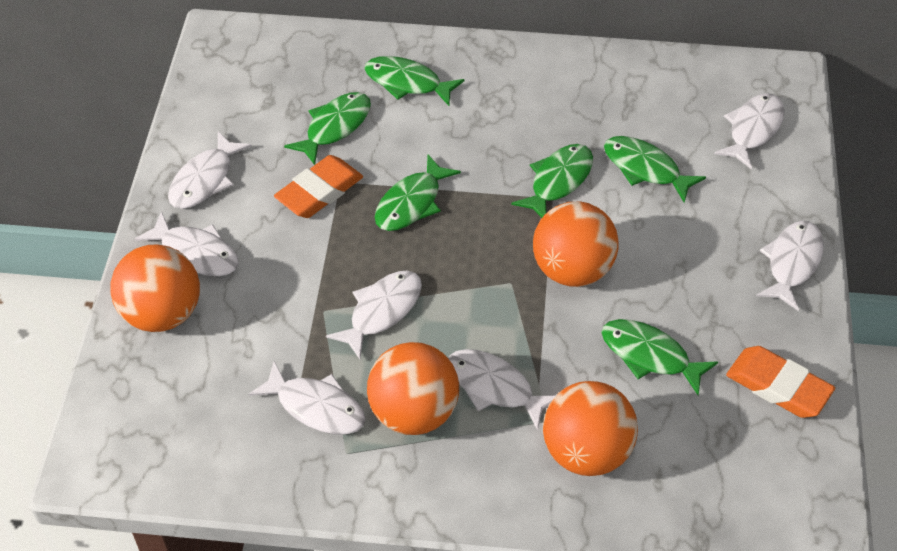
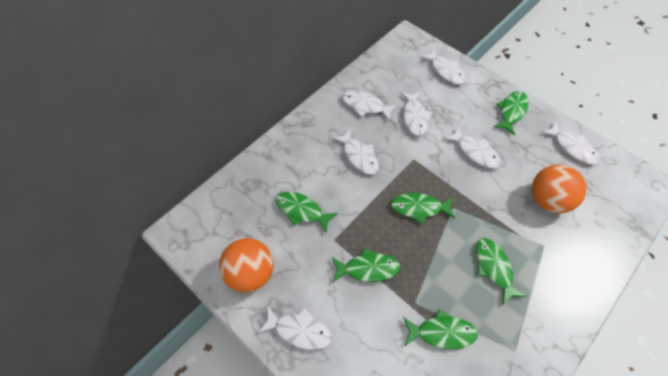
orange ball: [110,244,200,332] [367,342,459,435] [533,202,618,287] [543,381,638,476] = 4 -> [219,238,274,293] [531,165,587,213] = 2
orange eraser: [274,155,363,218] [726,346,835,418] = 2 -> none = 0

